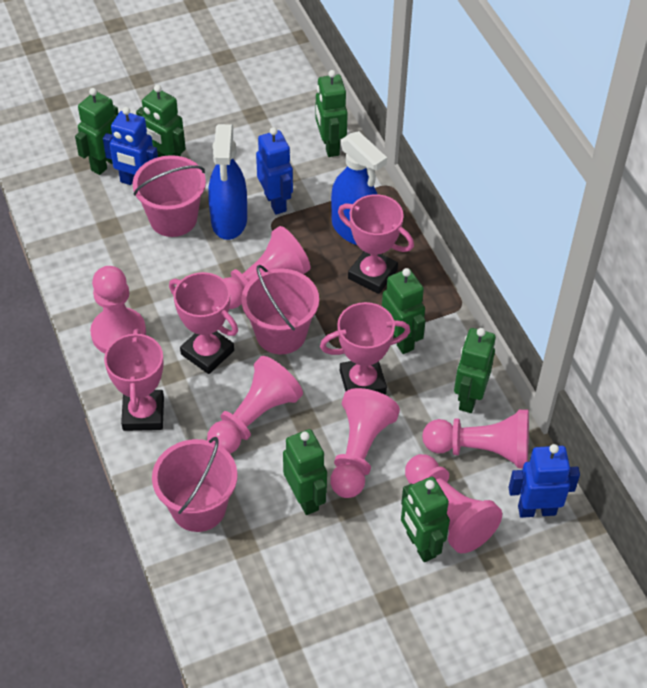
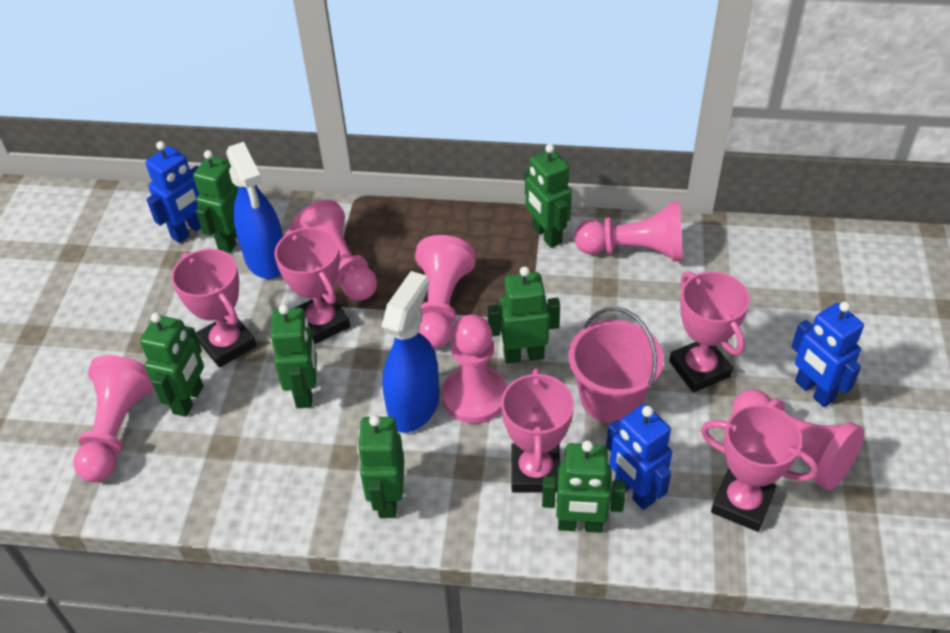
pink bucket: [133,155,206,237] [152,437,237,532] [241,265,319,354] = 3 -> [568,307,664,423] = 1
pink trophy: [104,329,164,431] [169,272,238,374] [320,302,410,395] [338,194,414,294] = 4 -> [171,249,257,368] [274,227,350,344] [501,368,574,493] [669,271,750,393] [701,404,819,532] = 5

